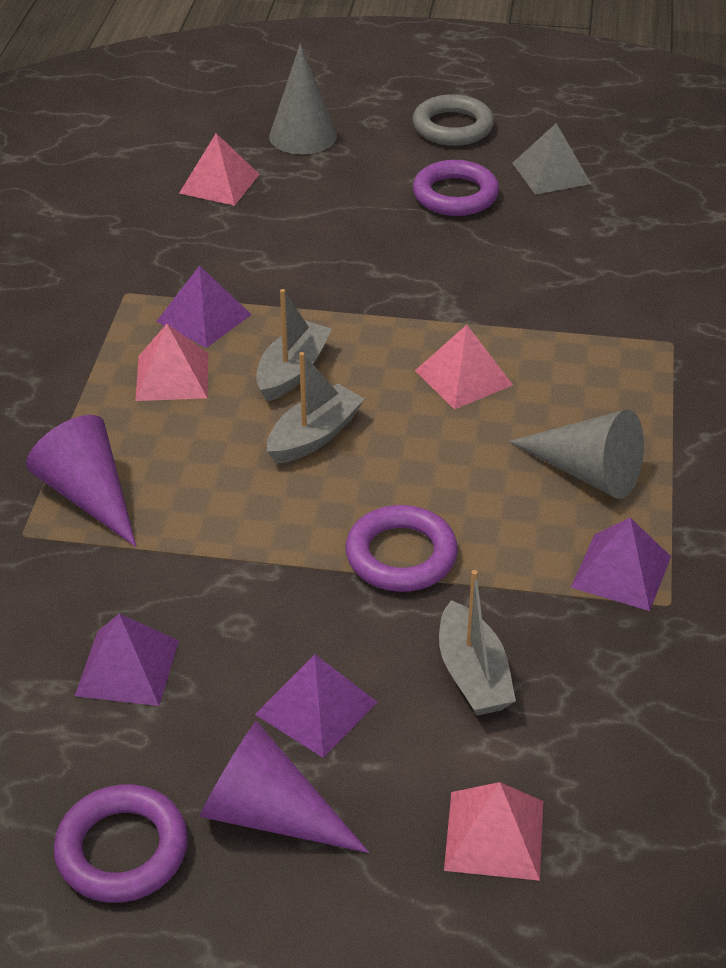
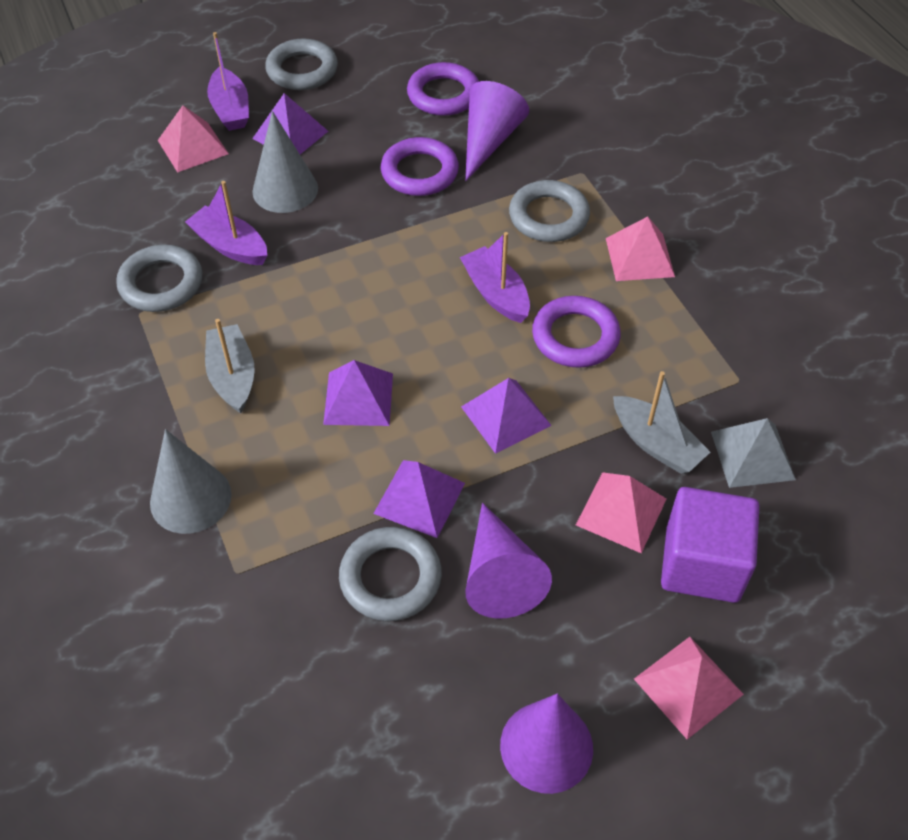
grey boat: [256,289,332,402] [267,352,364,464] [439,570,516,716] = 3 -> [205,319,255,413] [613,371,710,474] = 2
grey ring: [412,94,494,146] = 1 -> [116,245,203,312] [265,39,338,90] [339,527,442,621] [509,180,590,242] = 4
purple boat: none = 0 -> [185,181,267,265] [207,32,249,131] [460,232,530,323] = 3
purple cone: [26,415,136,547] [200,721,369,853] = 2 -> [465,81,529,181] [465,503,552,618] [500,694,593,794] = 3
purple cube: none = 0 -> [661,487,759,603] = 1

